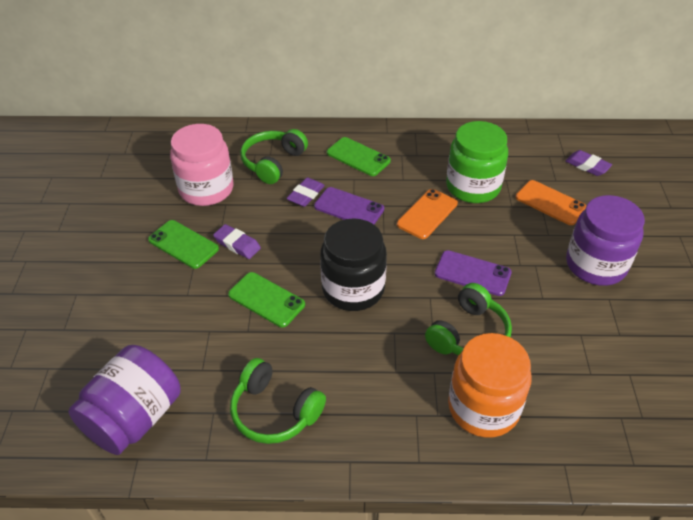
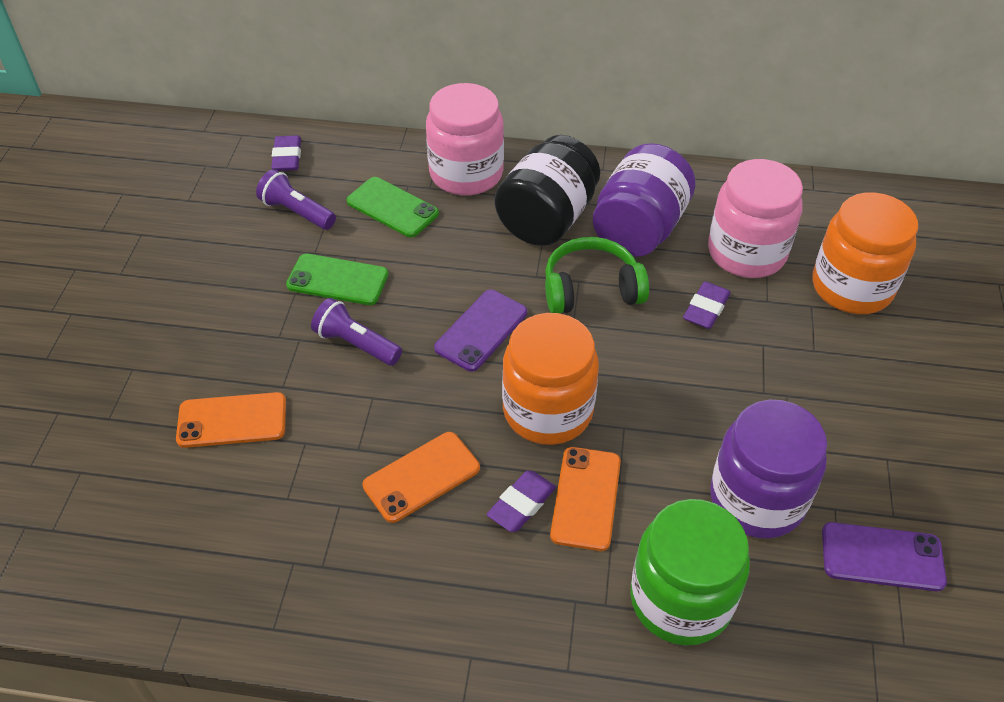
green headphones: [230,358,326,444] [240,129,308,184] [425,283,512,356] = 3 -> [545,237,649,314] = 1
green phone: [148,220,219,269] [228,272,305,327] [327,137,391,176] = 3 -> [286,254,388,305] [347,177,439,237] = 2
orange jar: [448,333,532,438] = 1 -> [502,313,599,445] [812,192,918,314] = 2
orange phone: [397,189,458,239] [516,180,587,225] = 2 -> [176,392,286,448] [363,432,480,523] [550,447,621,551] = 3
pink jar: [170,124,233,206] = 1 -> [426,83,504,195] [708,159,803,278] = 2
purple flashlight: none = 0 -> [256,169,336,230] [311,298,402,366] = 2

